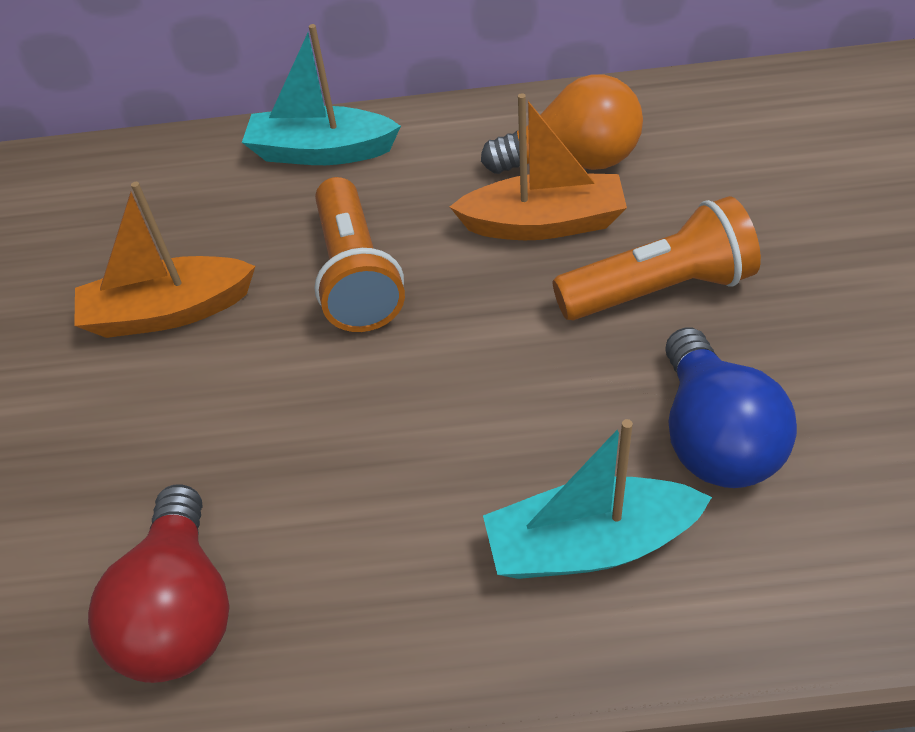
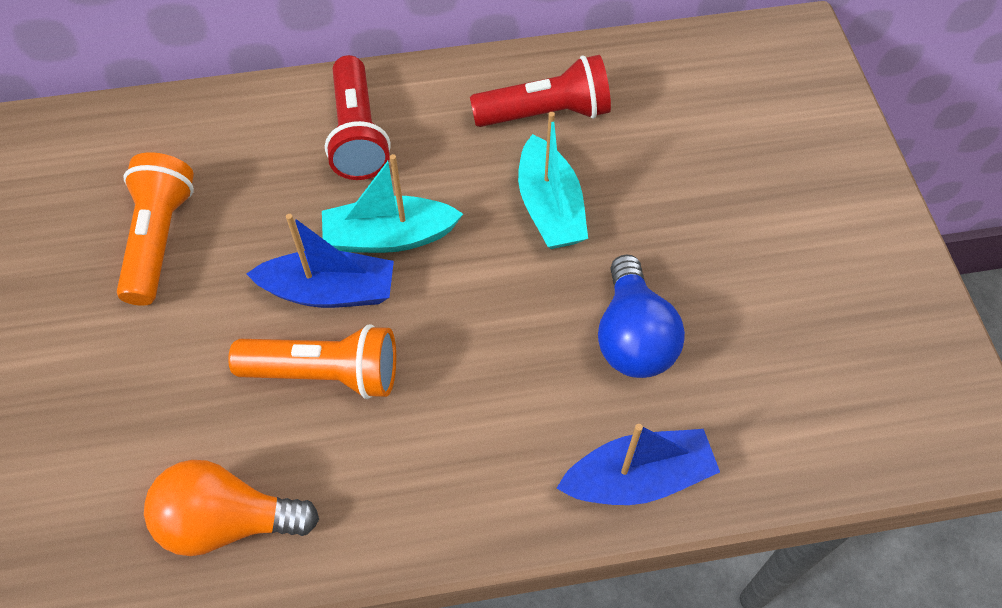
blue boat: none = 0 -> [246,214,394,308] [556,424,720,505] = 2
orange boat: [74,182,255,338] [450,93,627,240] = 2 -> none = 0
red flashlight: none = 0 -> [325,55,390,180] [470,55,611,127] = 2
red light bulb: [88,485,230,683] = 1 -> none = 0

